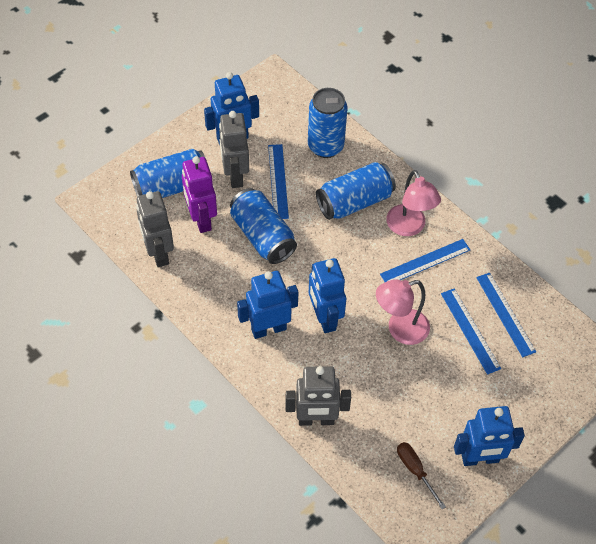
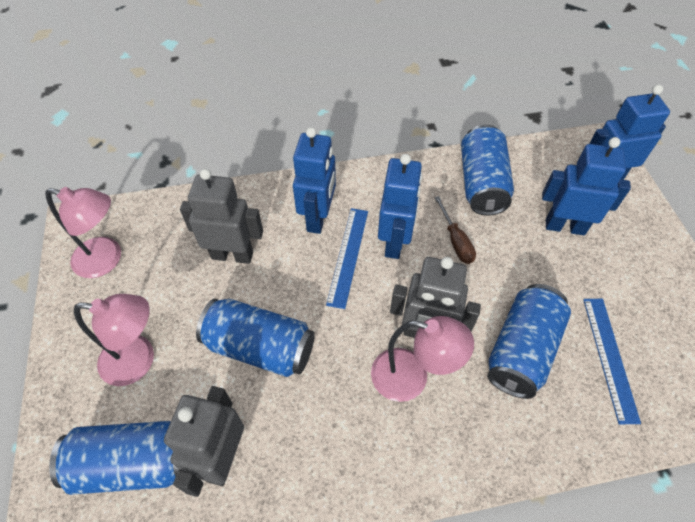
blue ruler: [268,144,289,219] [380,239,470,282] [441,289,501,375] [476,273,536,357] = 4 -> [326,208,368,309] [583,299,641,424] = 2
pink lamp: [376,279,430,345] [386,170,441,236] = 2 -> [46,187,121,278] [74,294,154,386] [371,316,474,402] = 3
purple robot: [182,156,217,233] = 1 -> none = 0

